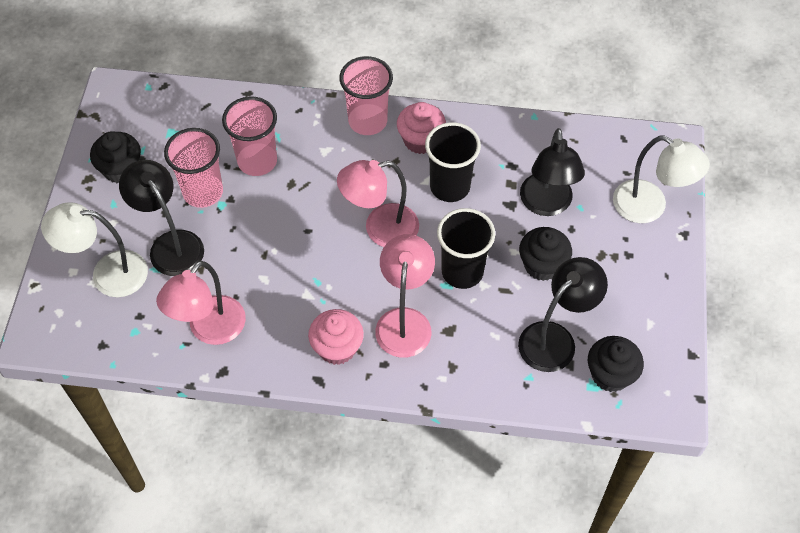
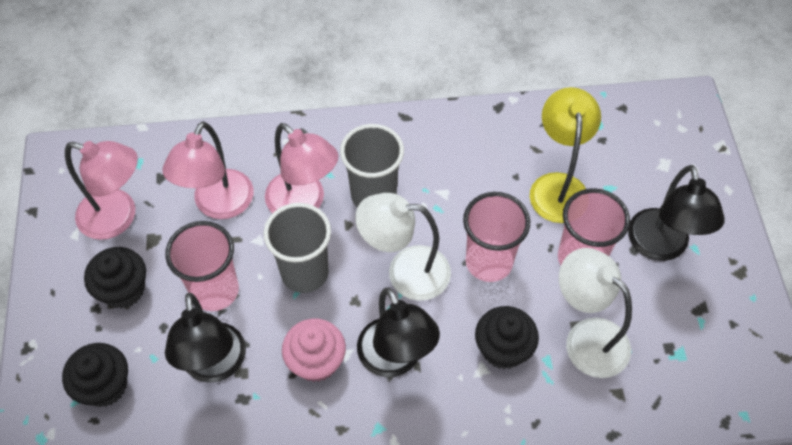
black cup: [425,122,481,202] [437,208,495,289] = 2 -> none = 0
grey cup: none = 0 -> [264,203,331,293] [340,124,404,208] = 2
pink cupcake: [308,309,364,365] [397,102,446,154] = 2 -> [282,319,346,382] = 1
yellow lamp: none = 0 -> [530,87,601,223] = 1

